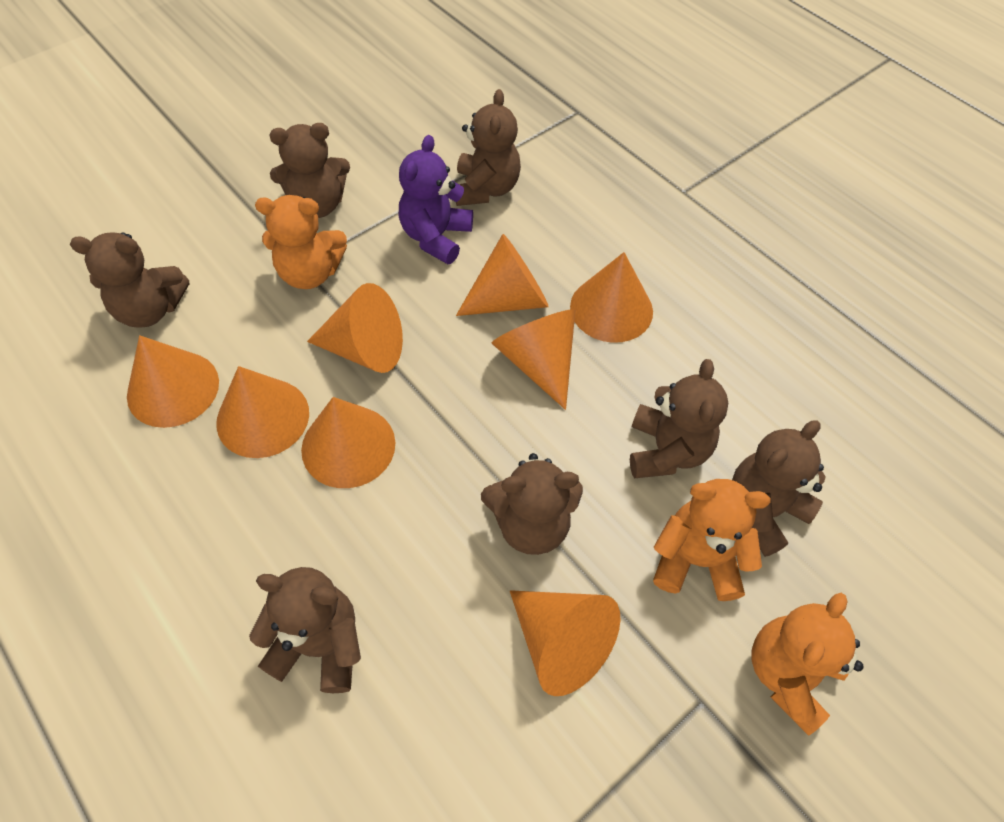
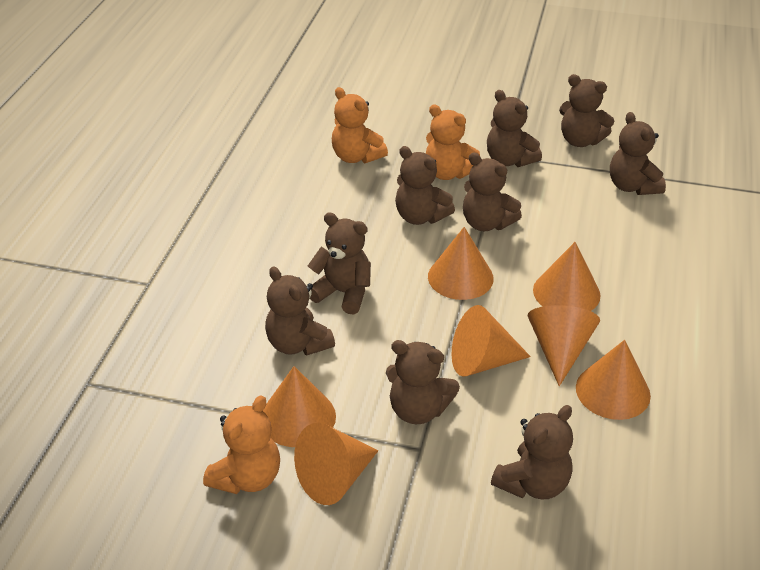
brown teddy bear: [70,232,189,328] [249,567,361,693] [269,123,350,218] [456,89,521,206] [481,453,583,555] [630,359,728,479] [732,421,826,557] = 7 -> [265,266,335,356] [308,212,371,315] [386,340,460,424] [395,146,455,225] [463,152,522,231] [487,90,542,167] [491,405,573,500] [559,74,614,147] [610,112,666,195] = 9
orange cone: [127,335,219,428] [216,366,309,458] [301,397,395,488] [307,283,403,373] [456,234,549,316] [492,309,575,410] [510,590,621,696] [570,252,653,343] = 8 -> [263,366,336,447] [294,423,378,505] [428,227,494,300] [452,305,531,377] [528,305,600,386] [533,242,601,311] [576,340,651,420] = 7
purple teddy bear: [399,135,473,264] = 1 -> none = 0

